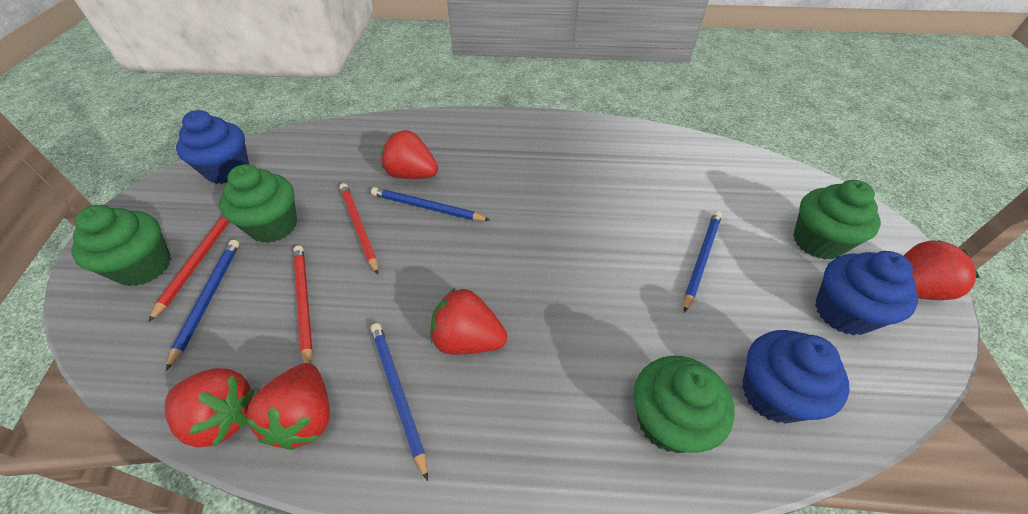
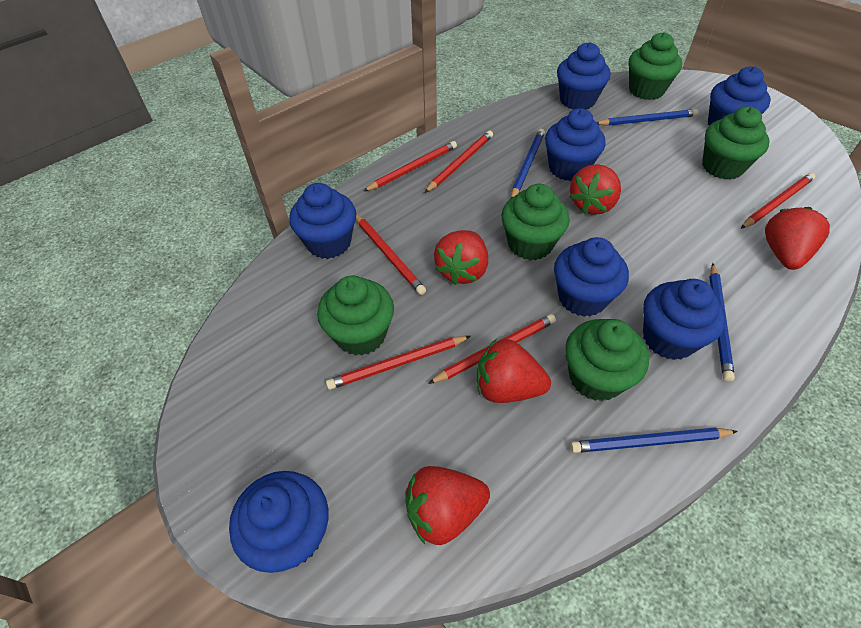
blue cupcake: [176,110,249,184] [742,330,849,424] [815,251,918,335] = 3 -> [229,471,328,573] [289,183,356,259] [545,108,606,181] [554,237,629,317] [557,42,610,110] [643,279,725,360] [708,66,771,126] = 7
green cupcake: [71,205,171,286] [219,164,297,243] [634,356,735,453] [793,180,881,260] = 4 -> [317,276,394,356] [501,184,569,260] [565,319,649,401] [629,32,682,100] [702,106,769,180] = 5
red pencil: [148,216,229,322] [294,245,313,363] [340,183,378,275] = 3 -> [326,336,471,390] [356,214,426,295] [364,141,457,191] [424,130,493,193] [428,314,556,384] [740,173,815,229] = 6

